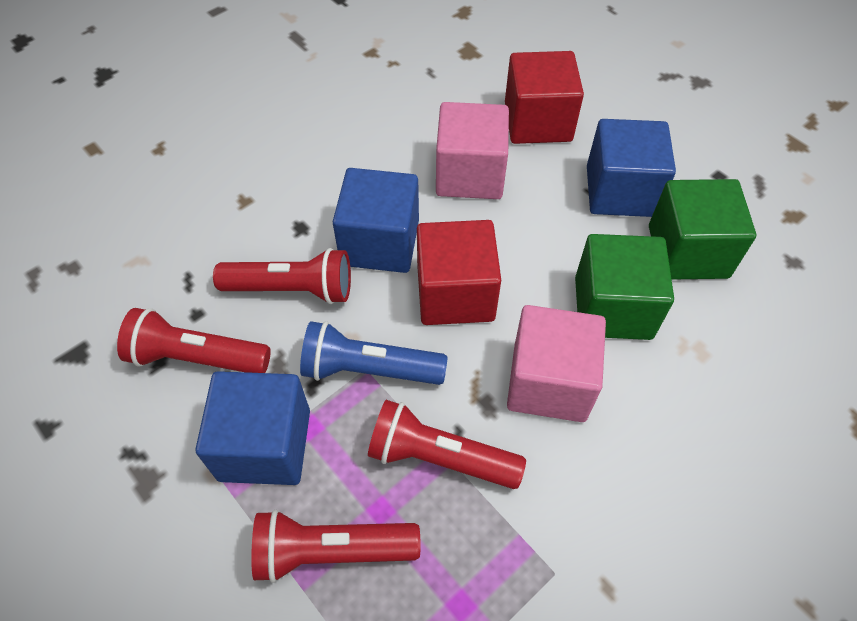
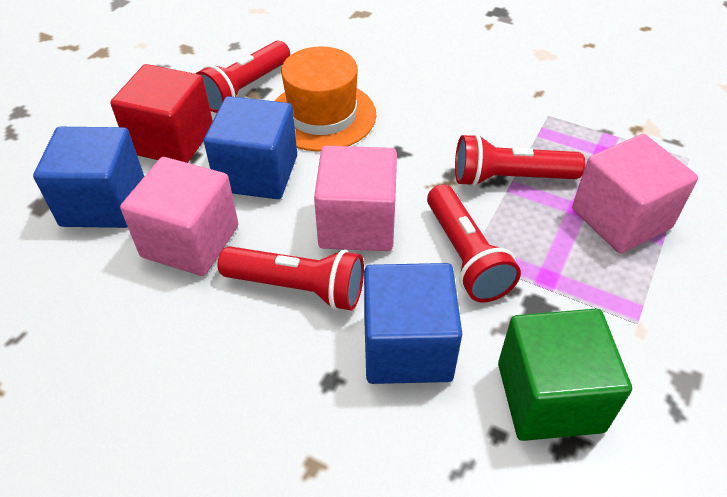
blue flashlight: [300,321,447,385] = 1 -> none = 0
green cube: [575,234,674,340] [649,179,756,280] = 2 -> [498,309,632,441] = 1
orange hat: none = 0 -> [275,46,377,151] = 1
pink cube: [436,102,509,199] [507,305,606,422] = 2 -> [120,157,238,276] [314,146,397,251] [572,134,698,253] = 3
red cube: [417,220,501,325] [505,51,584,144] = 2 -> [110,64,213,163] = 1

